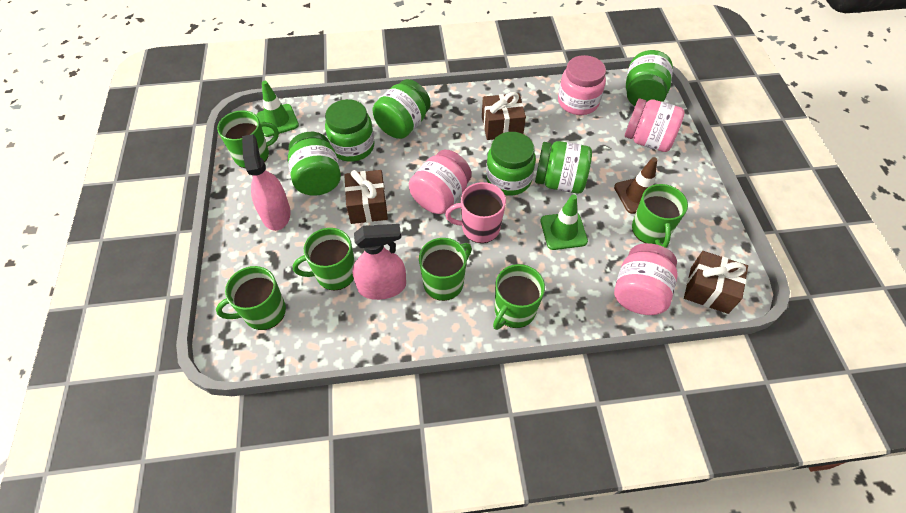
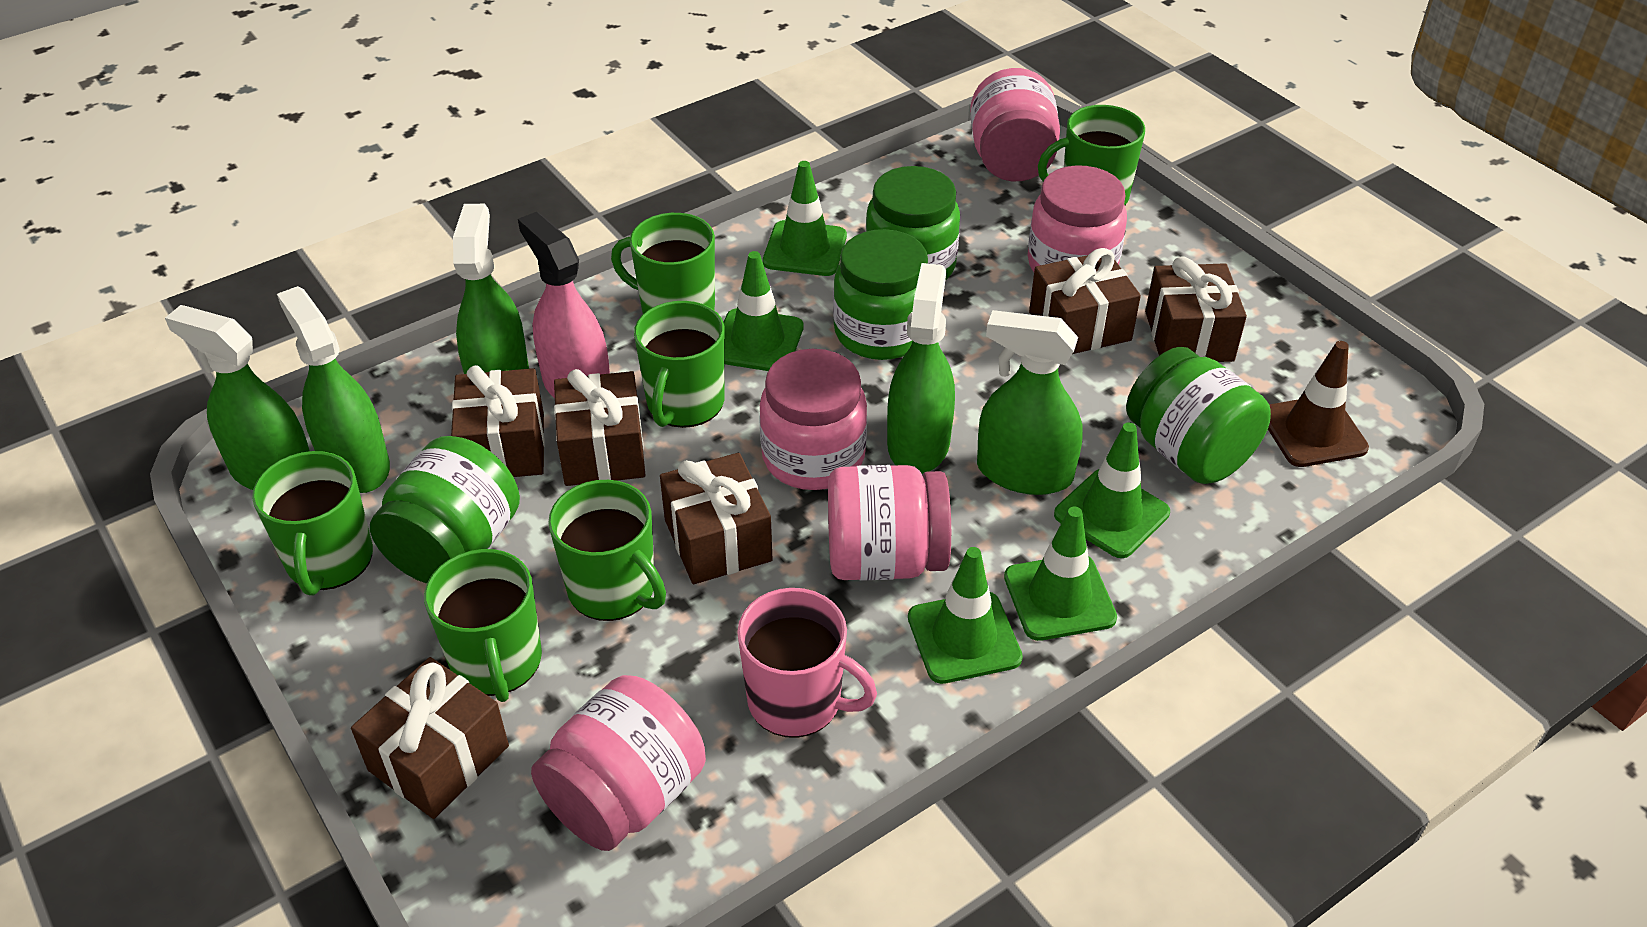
brown gift: [344,170,388,224] [482,92,526,140] [684,251,748,314] = 3 -> [351,657,509,819] [451,365,545,477] [554,369,645,486] [660,453,773,584] [1029,248,1141,354] [1145,257,1247,362] = 6
green jar: [288,132,341,196] [325,99,375,162] [372,79,431,139] [486,132,536,196] [535,141,592,194] [626,50,673,106] = 6 -> [370,436,520,584] [833,229,928,360] [865,166,960,281] [1126,347,1271,484] = 4
green spray bottle: none = 0 -> [165,305,309,490] [277,286,390,493] [453,204,529,374] [887,263,955,474] [977,310,1083,495] = 5
green traffic cone: [257,81,299,137] [540,194,588,250] = 2 -> [723,251,804,371] [763,161,847,276] [908,547,1023,684] [1004,506,1117,641] [1054,422,1170,558] = 5
pink jar: [409,150,472,214] [558,55,606,115] [614,243,678,315] [625,98,685,152] = 4 -> [531,675,706,851] [759,349,867,490] [828,465,951,581] [970,68,1060,181] [1028,165,1127,272] = 5
pink spray bottle: [242,134,291,231] [352,224,406,300] = 2 -> [518,212,610,399] = 1

